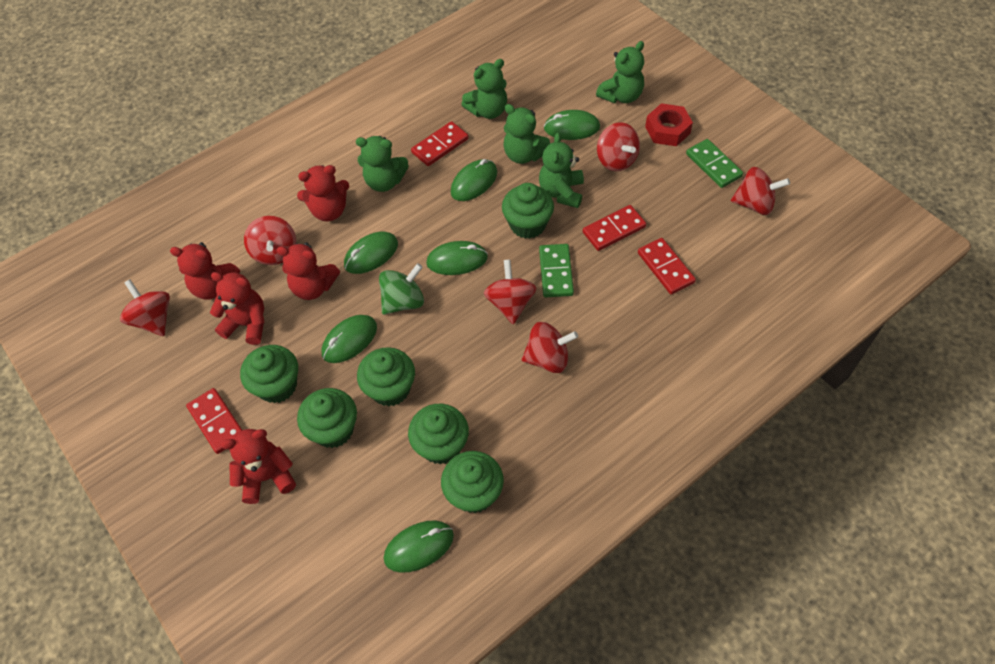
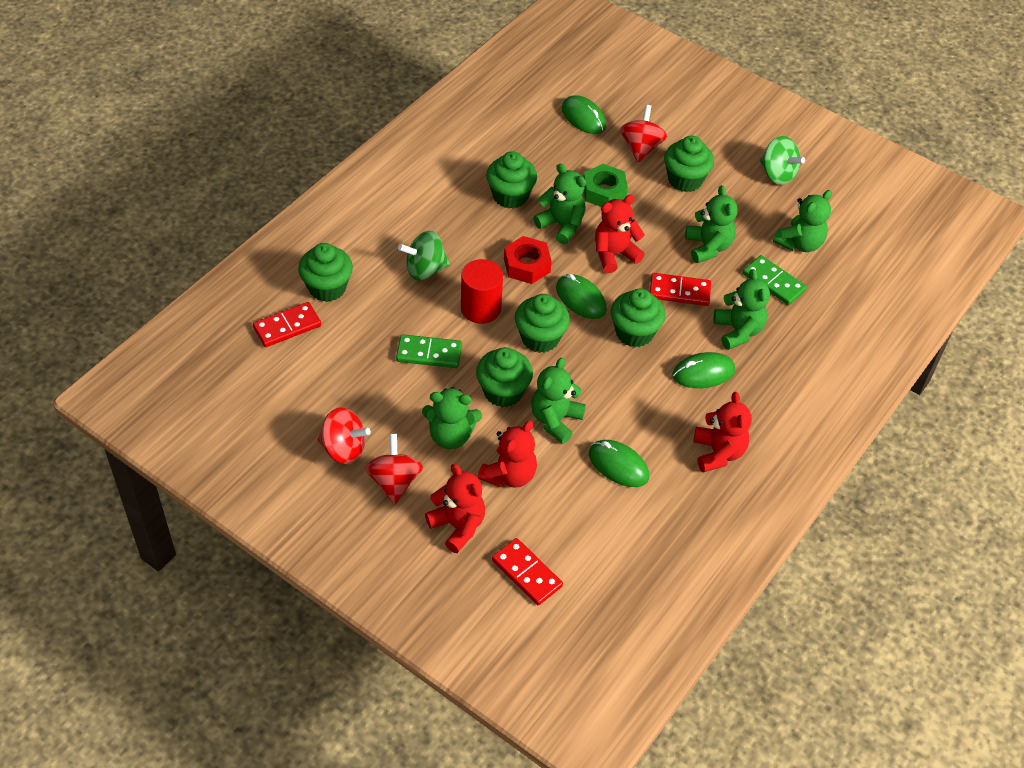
green mouse: [321,315,377,363] [344,231,398,274] [384,520,454,573] [426,241,488,275] [451,159,497,201] [544,110,600,140] = 6 -> [556,274,607,319] [562,96,606,134] [589,440,649,487] [672,352,735,388] = 4
green nut: none = 0 -> [583,164,628,207] = 1
green spinning top: [379,263,424,315] = 1 -> [398,231,450,280] [760,136,805,185] = 2
green teddy bear: [356,136,409,192] [462,59,507,119] [503,104,550,164] [539,132,584,208] [596,41,644,103] = 5 -> [422,387,482,449] [531,358,586,444] [533,163,586,245] [685,185,738,263] [713,269,770,350] [773,190,832,252] = 6
red cylinder: none = 0 -> [461,259,503,324] = 1
red domino: [186,388,242,454] [411,121,469,166] [583,205,646,251] [638,238,696,294] = 4 -> [253,302,321,347] [492,538,563,605] [650,273,711,306] = 3
red spinning top: [120,279,170,336] [244,216,296,265] [484,259,537,324] [522,322,578,373] [597,122,640,171] [731,167,790,215] = 6 -> [318,407,371,464] [365,434,423,504] [620,105,667,162] = 3
red teddy bear: [170,242,240,300] [210,272,264,345] [221,429,296,504] [276,242,340,300] [297,165,349,221] = 5 -> [425,464,485,553] [478,421,537,488] [595,195,645,273] [693,392,752,473] = 4

